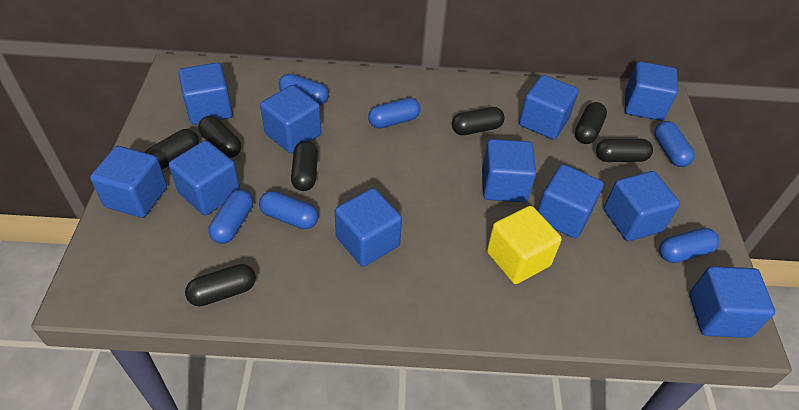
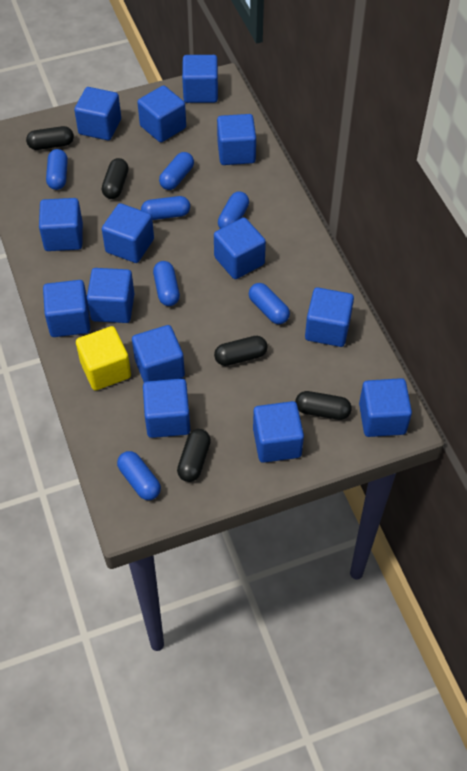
black capsule: [145,129,199,169] [185,264,256,306] [198,116,241,158] [291,141,318,191] [452,107,504,135] [575,102,607,144] [596,139,653,162] = 7 -> [26,126,74,150] [102,158,129,199] [177,429,211,482] [214,336,268,366] [295,391,352,420] = 5
blue capsule: [208,189,253,244] [259,191,318,229] [279,74,329,105] [368,98,420,128] [655,121,695,167] [659,228,720,263] = 6 -> [46,149,68,190] [117,451,161,500] [141,196,190,220] [153,261,180,306] [159,152,194,190] [218,192,249,229] [249,283,290,324] = 7
blue cube: [90,146,167,218] [169,140,240,215] [179,63,233,125] [260,85,322,153] [335,188,402,267] [482,139,537,202] [519,75,579,140] [537,164,604,238] [604,171,680,241] [625,61,678,121] [689,266,775,338] = 11 -> [39,198,83,251] [43,280,90,337] [74,87,121,140] [87,268,134,323] [102,203,154,263] [132,325,185,382] [137,85,186,143] [143,378,190,438] [182,55,218,103] [214,218,266,279] [217,114,256,165] [253,401,304,463] [305,287,354,347] [359,378,412,437] = 14

